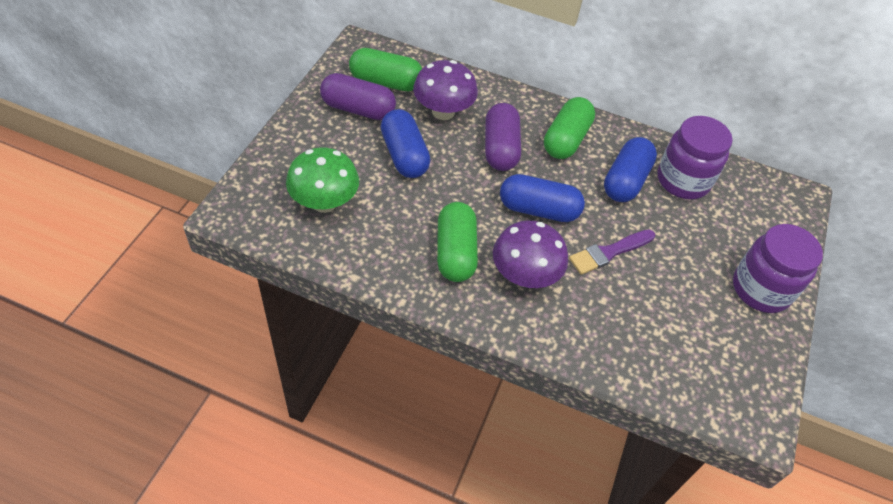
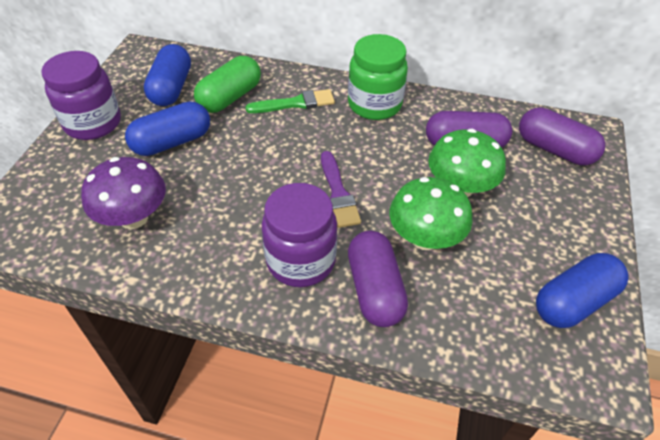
green brush: none = 0 -> [245,89,335,113] = 1
green capsule: [349,48,422,91] [437,202,478,282] [544,97,595,159] = 3 -> [194,56,261,113] = 1
green jar: none = 0 -> [348,34,408,120] = 1
green mushroom: [286,147,359,213] = 1 -> [389,177,473,250] [428,129,506,197] = 2
purple capsule: [320,73,396,120] [485,103,521,171] = 2 -> [348,231,408,327] [426,111,512,148] [519,107,605,166] = 3
purple mushroom: [413,60,478,120] [493,221,568,288] = 2 -> [81,157,166,229] = 1

